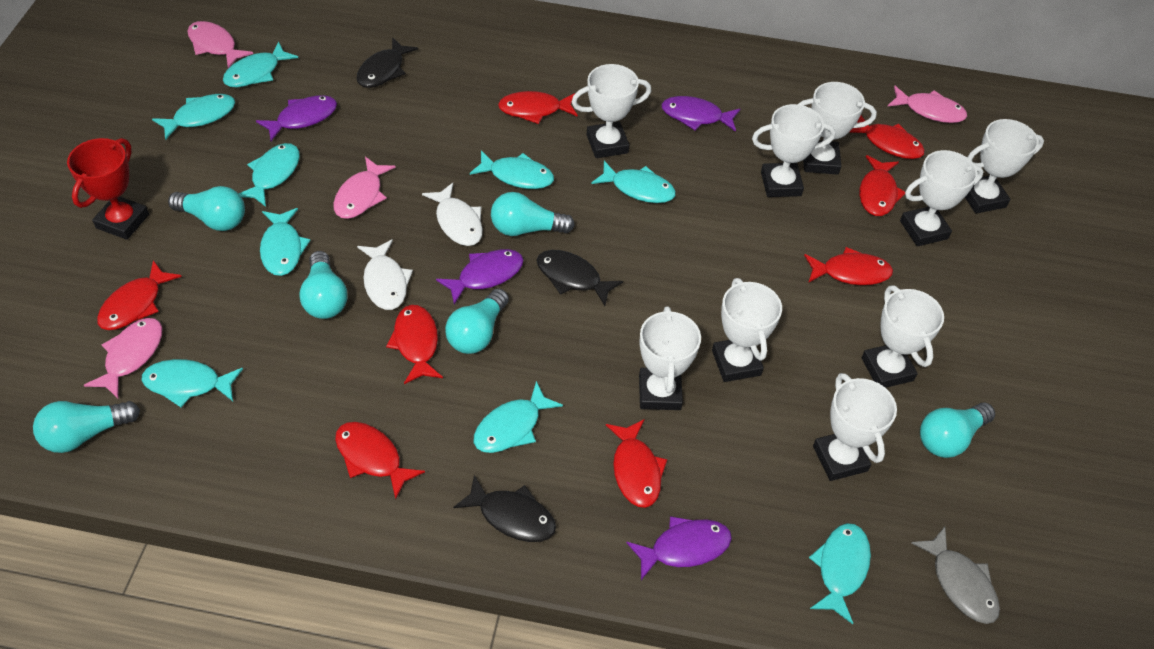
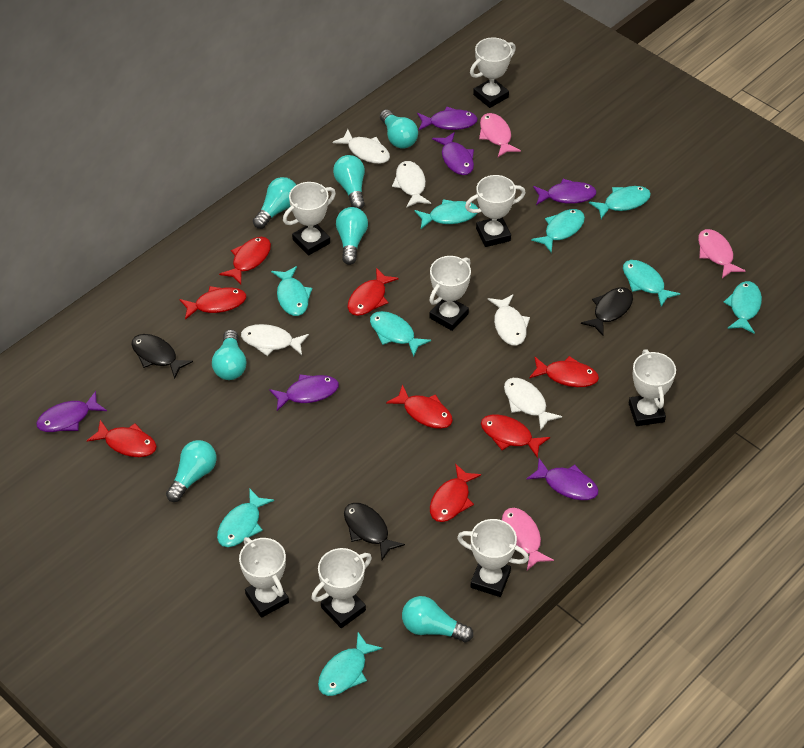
grey fish: [911,527,1000,624] = 1 -> none = 0
pink fish: [84,318,162,399] [187,21,253,68] [333,157,396,219] [887,86,967,123] = 4 -> [479,113,521,157] [502,508,554,570] [698,229,745,278] = 3
purple fish: [256,95,337,141] [436,249,523,305] [626,516,732,580] [661,96,740,132] = 4 -> [36,391,107,432] [269,374,339,411] [417,107,478,130] [432,132,474,175] [527,458,599,500] [533,179,597,205] = 6
red trophy: [67,138,149,240] = 1 -> none = 0
turquoise light bulb: [33,401,140,453] [168,186,245,231] [299,251,348,319] [445,289,509,354] [491,192,575,236] [920,403,995,458] = 6 -> [166,440,217,502] [212,329,247,380] [253,177,296,229] [333,155,365,209] [336,207,368,265] [380,109,418,149] [402,596,473,642] = 7
white fish: [357,239,413,310] [422,183,483,246] = 2 -> [241,324,309,356] [333,129,390,164] [392,161,431,208] [488,294,530,346] [504,378,562,431] = 5
white trophy: [572,64,651,158] [639,306,701,410] [712,278,782,382] [752,104,836,197] [798,82,877,175] [813,373,897,481] [862,286,944,388] [900,150,984,246] [965,119,1044,214] = 9 -> [239,537,289,618] [283,182,336,255] [311,548,372,628] [429,256,471,331] [457,519,529,597] [465,175,526,247] [470,37,516,108] [629,349,676,426] = 8

